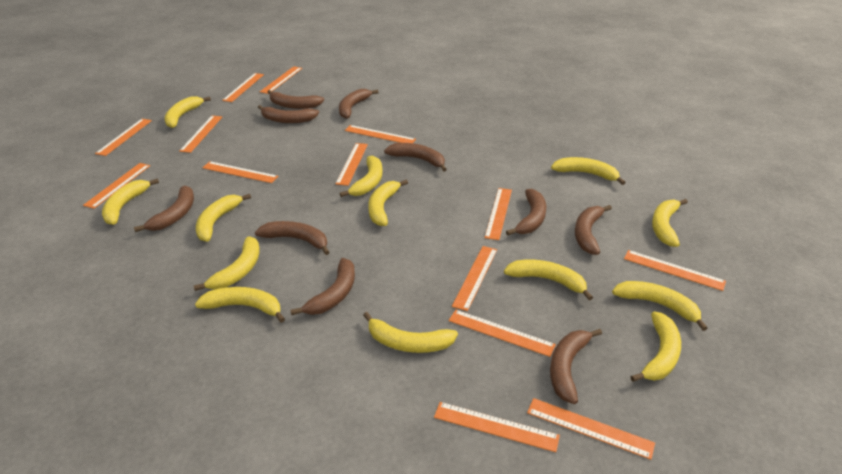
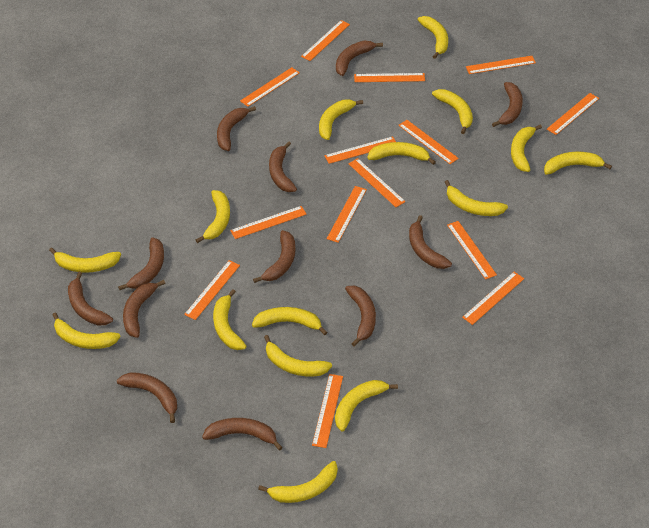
brown banana: [134,186,194,232] [255,221,330,255] [258,105,319,123] [268,90,324,109] [290,258,355,315] [339,89,379,119] [384,143,447,172] [506,189,546,235] [550,329,602,404] [575,205,612,255] = 10 -> [68,272,113,326] [117,372,177,423] [118,237,164,290] [123,280,165,338] [202,418,283,451] [217,106,256,151] [253,230,295,283] [269,141,297,192] [336,41,383,76] [345,285,376,346] [409,215,452,269] [492,82,523,127] = 12
yellow banana: [102,178,159,225] [165,96,211,128] [193,236,260,291] [195,287,285,323] [196,194,251,242] [339,156,383,197] [363,312,458,353] [368,180,408,226] [504,260,593,300] [551,157,626,185] [612,281,708,331] [630,312,681,382] [652,199,688,247] = 13 -> [49,247,121,273] [52,312,121,349] [196,190,230,243] [213,289,246,350] [252,307,328,335] [258,461,338,503] [264,335,332,377] [319,99,363,140] [335,380,398,431] [367,142,436,165] [418,16,448,59] [432,89,473,134] [445,180,508,216] [511,124,542,172] [544,152,612,175] = 15

